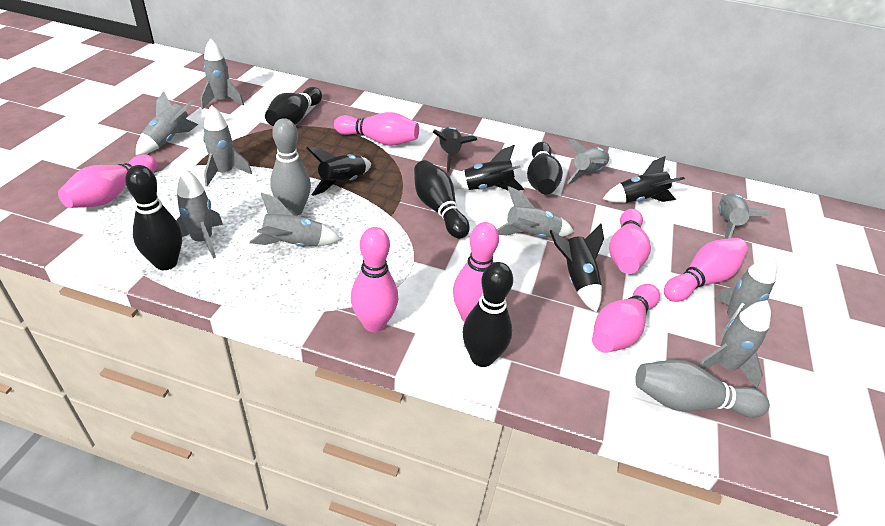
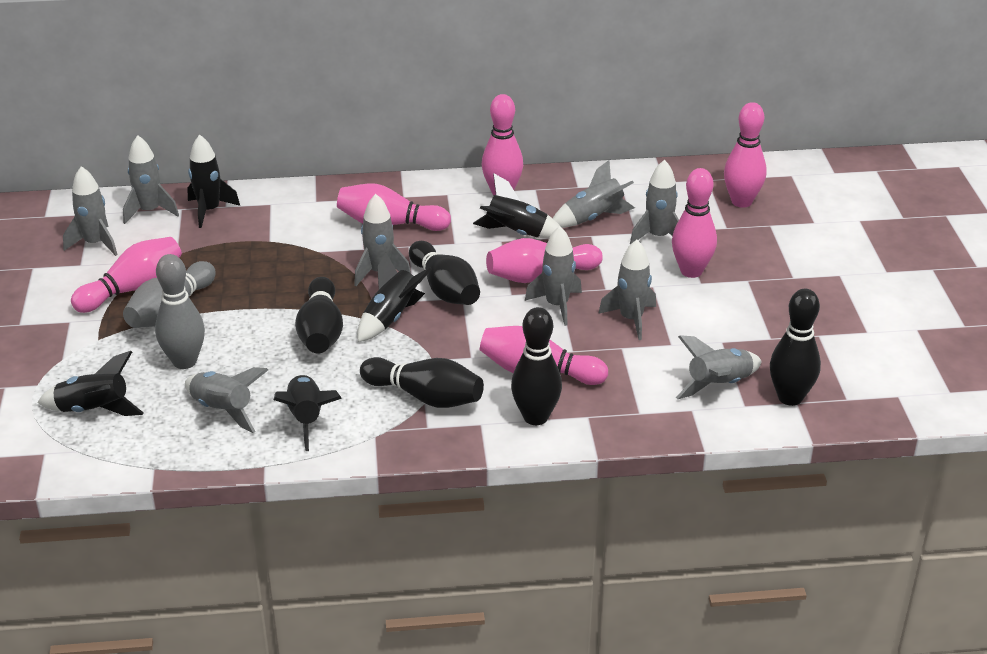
grey rocket: [136,91,198,155] [176,169,223,259] [201,38,244,109] [203,105,252,187] [249,192,342,247] [497,186,574,238] [566,139,610,184] [698,300,771,389] [715,255,777,338] [719,193,772,239] = 10 -> [63,166,118,256] [123,135,179,224] [185,367,268,433] [354,194,411,286] [525,226,582,326] [553,160,635,228] [598,239,656,340] [630,159,679,244] [676,335,762,399] = 9

